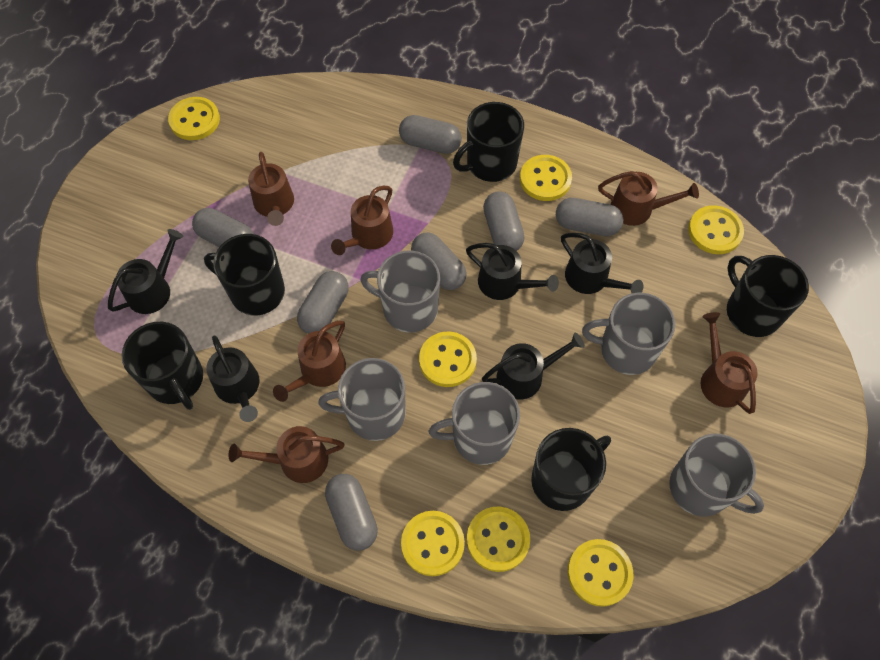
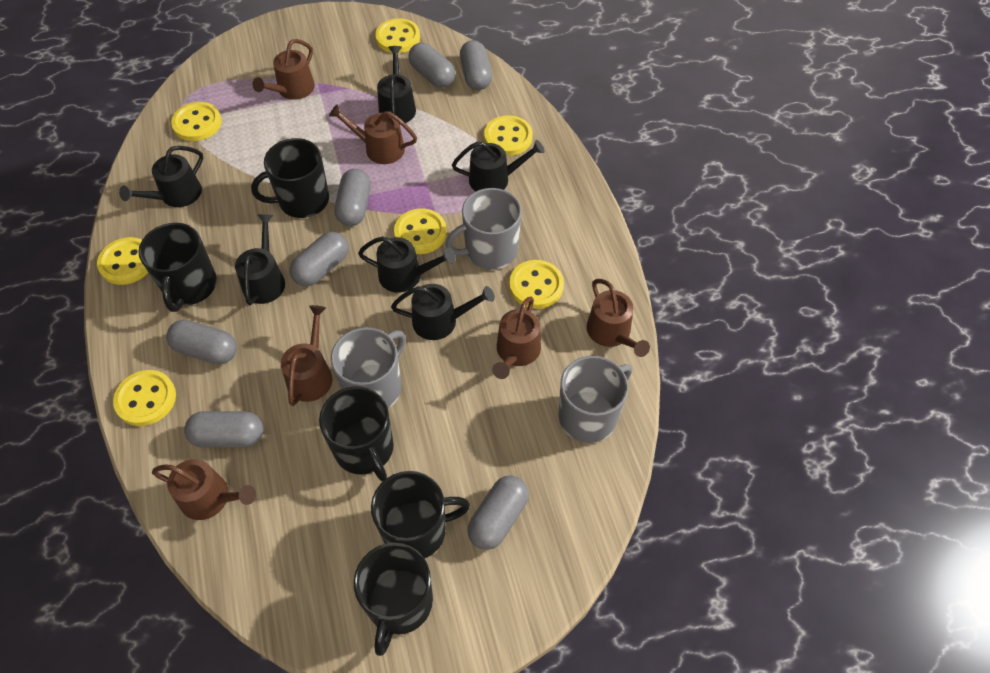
black watering can: [108,229,183,314] [206,336,260,422] [466,243,559,300] [482,333,585,399] [561,233,643,294] = 5 -> [119,146,203,207] [235,214,285,305] [358,236,456,293] [377,46,416,124] [391,284,495,340] [452,140,545,192] = 6
grey mug: [318,358,405,441] [360,251,440,332] [429,382,520,465] [582,293,675,375] [669,433,764,517] = 5 -> [331,327,406,408] [446,188,522,270] [558,356,632,443] = 3

